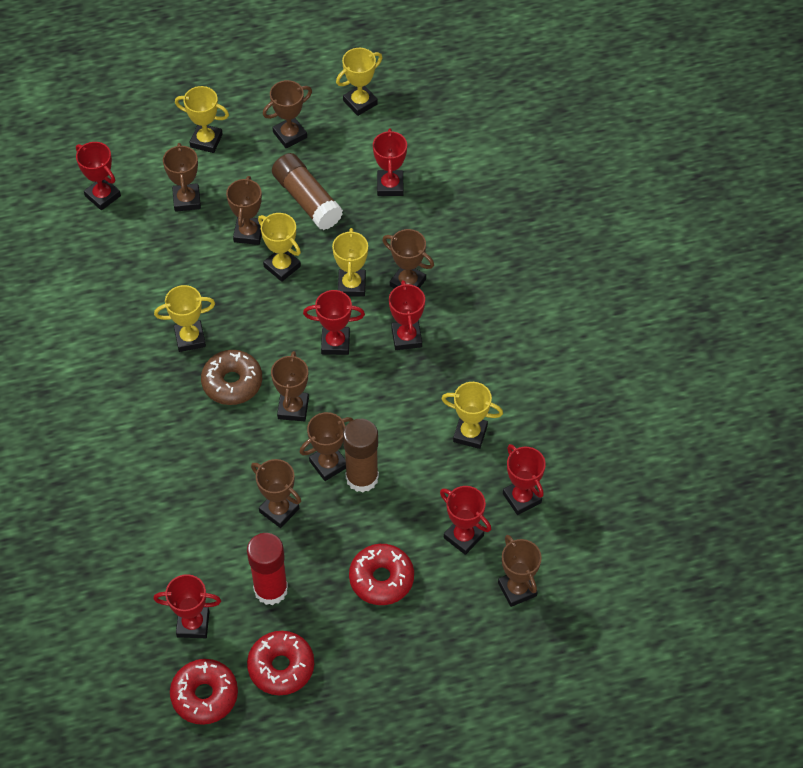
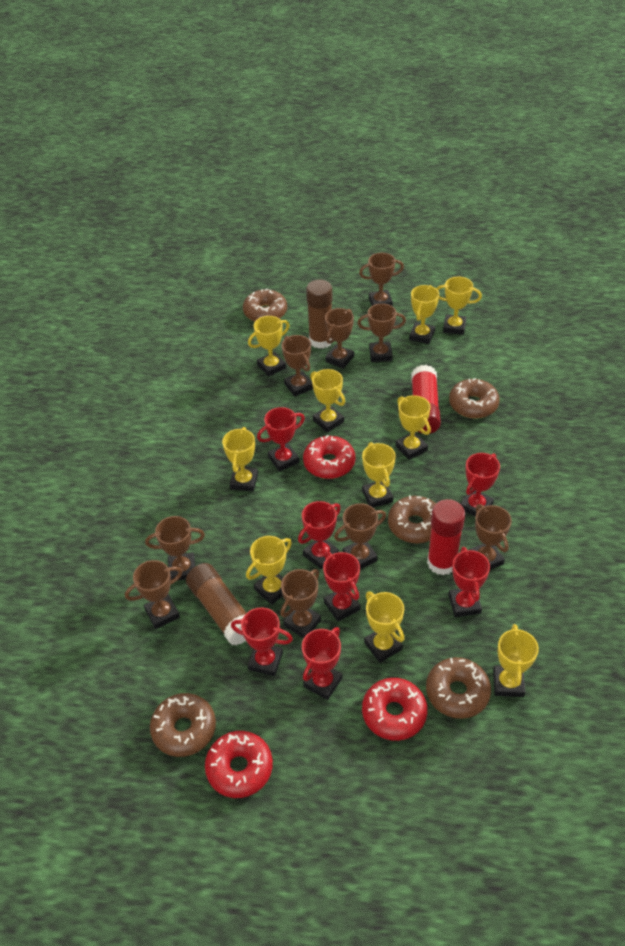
brown donut: [201,350,262,405] = 1 -> [150,693,216,757] [243,288,287,322] [388,495,436,543] [426,657,491,719] [449,378,500,418] = 5
brown trophy: [163,143,201,212] [226,176,263,245] [251,459,301,528] [263,80,312,148] [271,351,309,421] [300,412,353,481] [382,229,434,288] [498,535,542,607] = 8 -> [125,560,182,629] [145,516,205,581] [280,569,321,638] [282,335,313,397] [325,308,354,369] [334,503,386,569] [358,303,406,362] [359,253,404,306] [469,504,512,570] = 9
red glue stick: [247,533,288,605] = 1 -> [411,365,441,434] [427,499,465,576] = 2
yellow trophy: [154,285,215,352] [175,86,229,153] [258,213,301,282] [332,228,368,297] [336,48,382,116] [441,382,503,449] = 6 -> [222,427,258,492] [246,536,292,605] [248,316,290,377] [310,369,345,433] [362,442,396,508] [364,592,404,663] [395,395,431,460] [409,285,439,344] [436,277,482,335] [493,624,539,697] = 10

